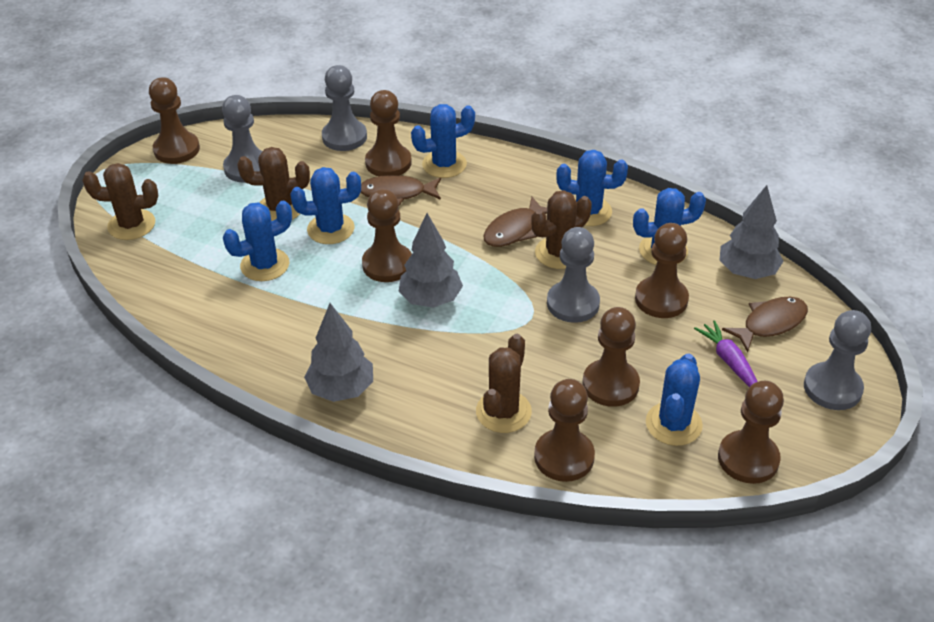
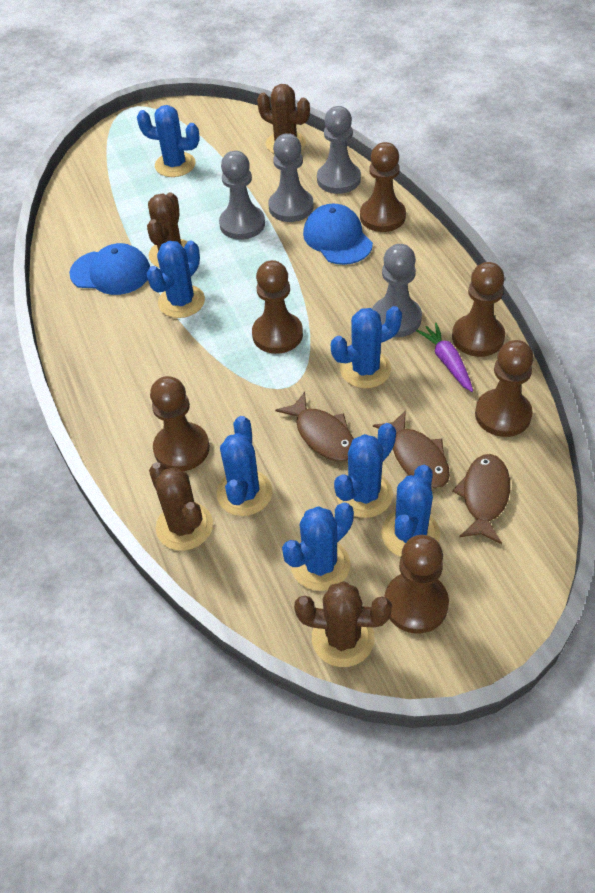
blue cactus: [223,201,292,281] [290,167,361,244] [411,104,475,178] [556,150,628,226] [633,188,706,265] [646,353,703,446] = 6 -> [137,105,200,177] [147,241,205,318] [217,416,272,516] [282,502,354,591] [331,306,402,388] [334,423,396,518] [381,465,440,557] = 7
blue cap: none = 0 -> [69,243,150,295] [303,204,373,265] = 2
brown pawn: [149,77,200,164] [362,189,412,282] [365,90,412,176] [534,379,595,482] [582,307,640,407] [635,223,689,318] [718,381,784,484] = 7 -> [150,376,210,471] [252,260,303,354] [360,142,406,232] [384,535,449,634] [452,262,505,357] [475,340,534,437] = 6
grey tree: [304,303,373,402] [399,213,463,308] [720,185,783,279] = 3 -> none = 0

